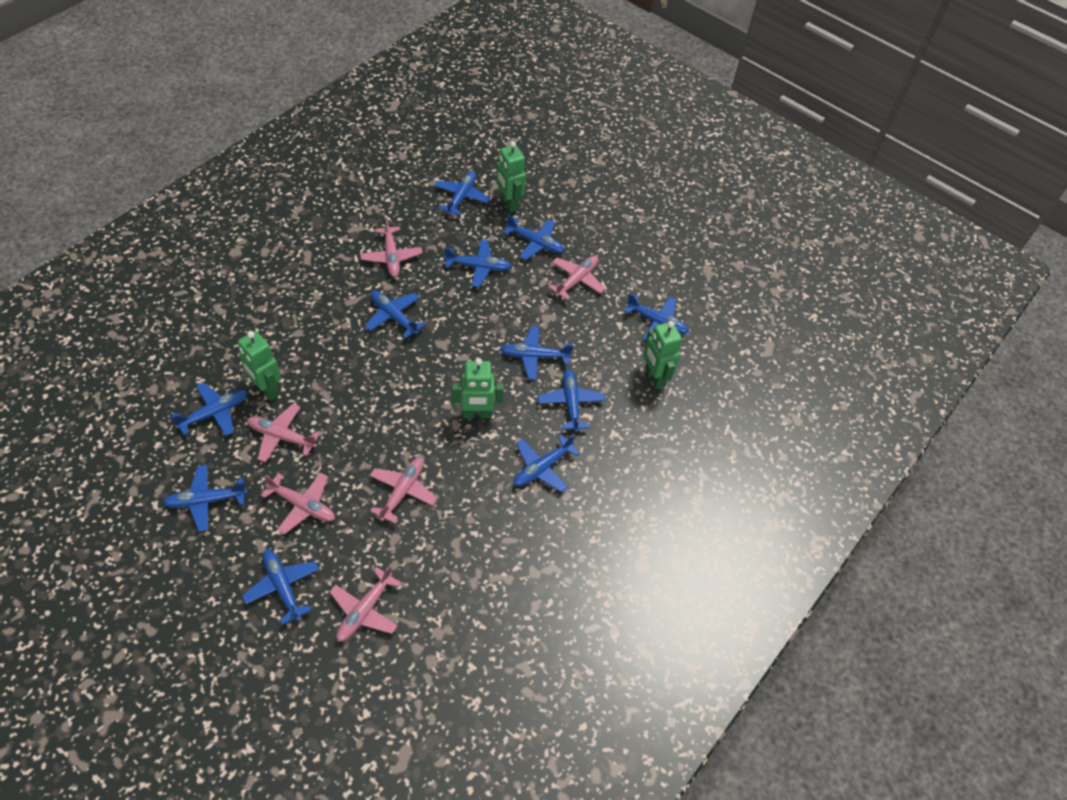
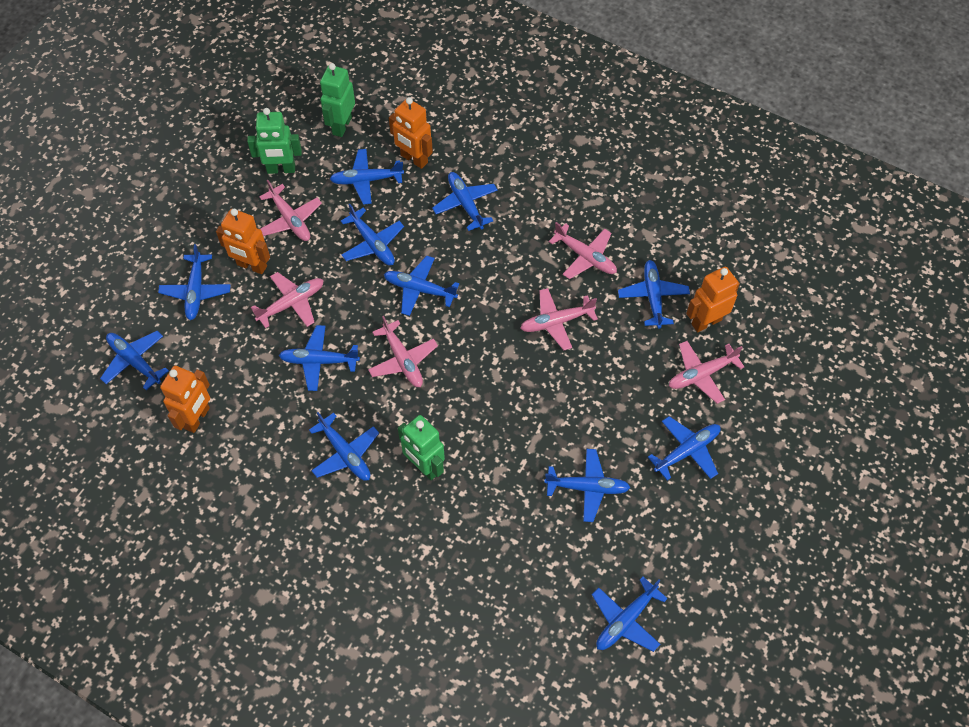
blue plane: [163,465,247,532] [171,382,248,436] [242,549,319,625] [365,290,425,339] [434,171,490,216] [444,240,512,287] [500,326,573,380] [503,215,565,260] [514,434,580,492] [538,369,605,432] [624,293,689,340] = 11 -> [100,331,169,390] [158,244,231,320] [279,325,360,391] [309,412,379,481] [330,149,404,205] [341,203,404,265] [384,255,459,316] [432,172,498,231] [544,449,631,522] [592,577,668,652] [618,260,690,328] [648,416,721,480] = 12
green robot: [238,331,281,400] [452,358,504,418] [496,141,526,212] [643,321,682,389] = 4 -> [247,108,302,174] [320,63,355,137] [398,415,445,480] = 3
orange robot: none = 0 -> [160,366,210,433] [216,208,270,274] [389,97,433,169] [686,267,740,332] = 4

